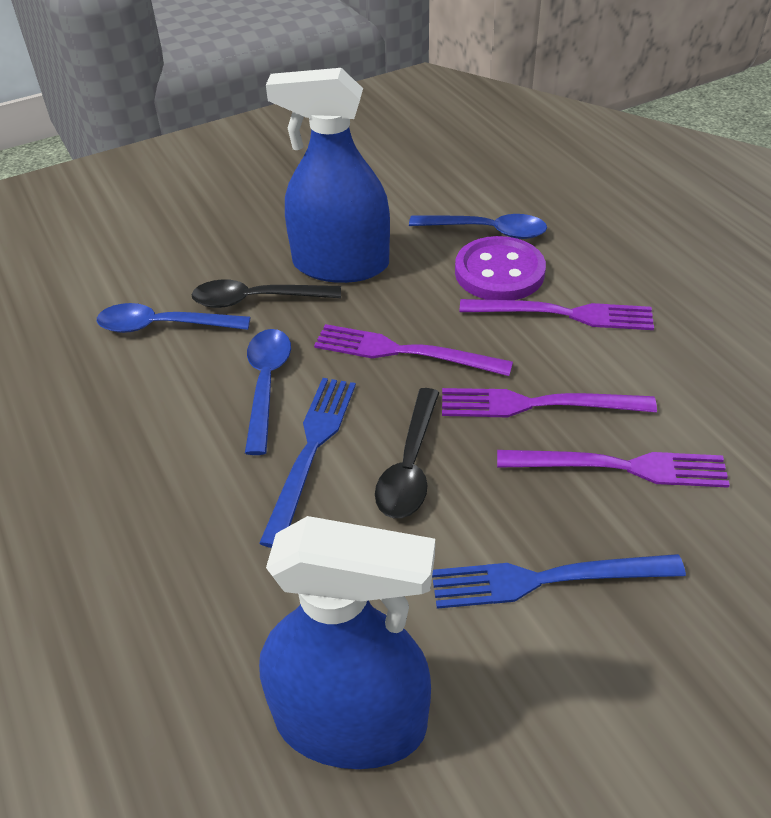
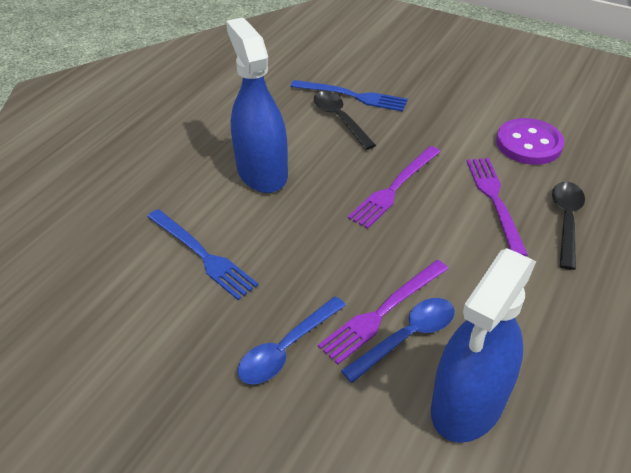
blue spoon: [97,303,250,333] [245,329,291,455] [409,214,547,239] = 3 -> [238,296,346,384] [341,298,455,383] = 2
purple fork: [314,324,513,376] [442,388,657,417] [459,299,654,330] [497,450,730,488] = 4 -> [318,260,448,364] [348,146,441,229] [467,158,528,256] = 3

